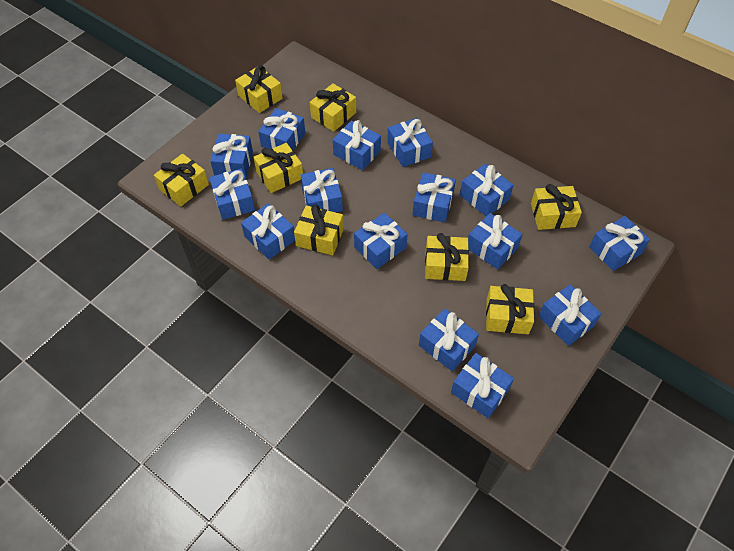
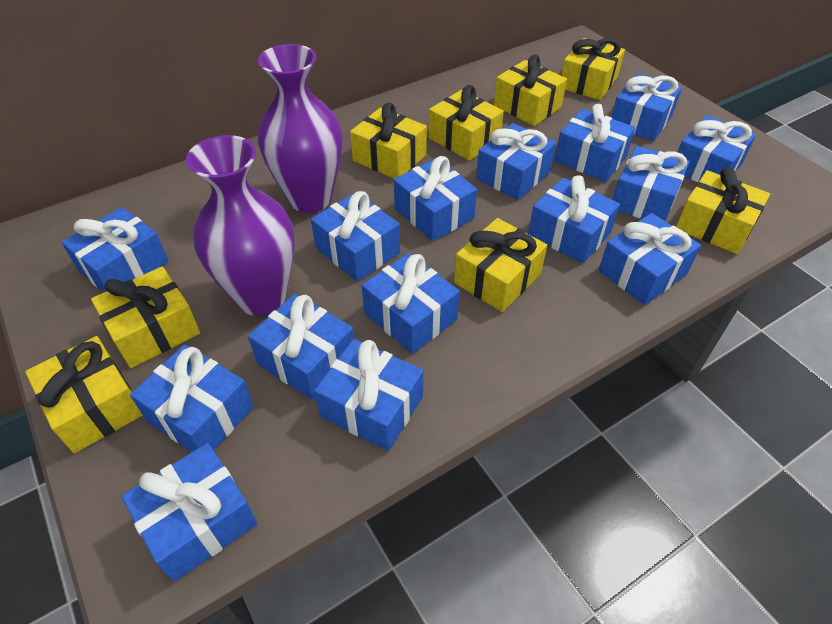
purple vase: none = 0 -> [186,135,295,316] [258,44,343,213] = 2

